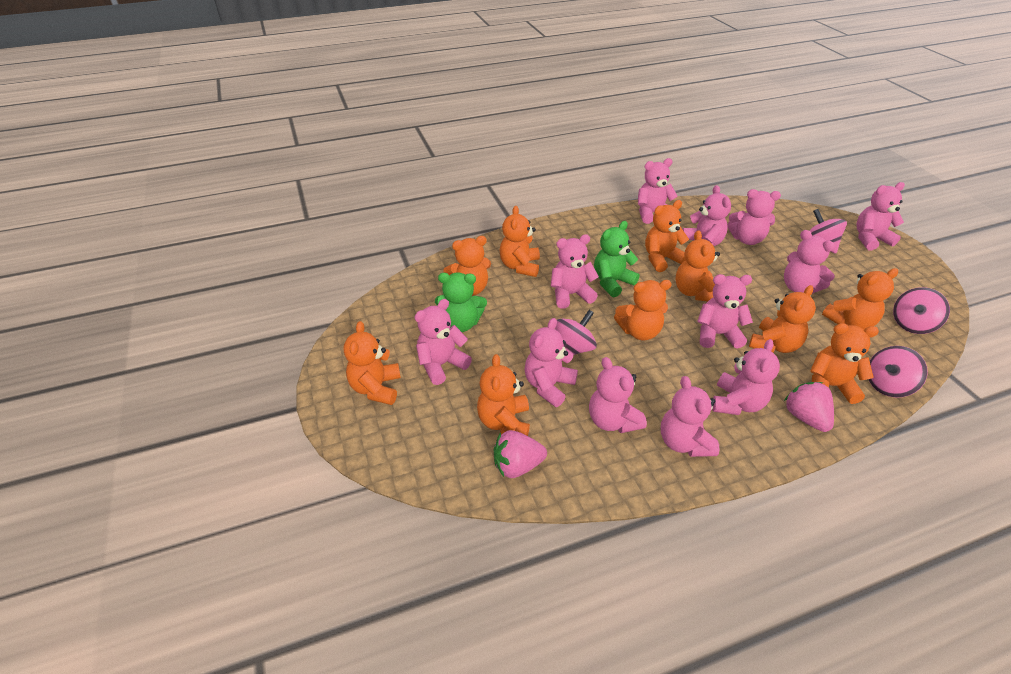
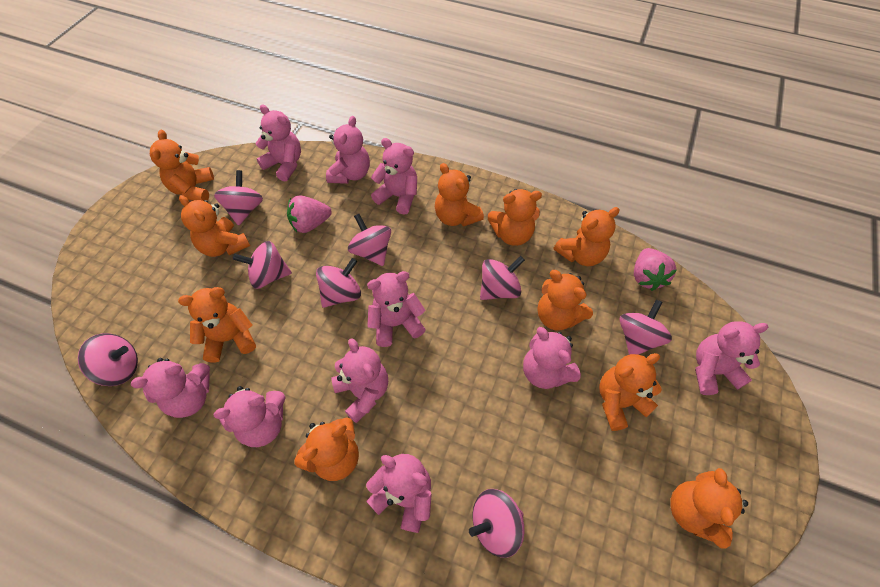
green teddy bear: [435,272,487,332] [594,221,640,297] = 2 -> none = 0
pink spinning top: [555,310,597,355] [809,209,847,253] [869,346,928,398] [893,287,950,334] = 4 -> [78,333,138,386] [214,170,263,226] [233,241,292,289] [316,258,361,308] [348,214,391,266] [469,489,524,558] [480,256,525,300] [619,299,672,355] = 8
pink teddy bear: [415,299,472,385] [525,318,578,407] [551,234,599,309] [589,357,647,433] [638,158,678,224] [661,376,719,457] [683,185,731,246] [697,274,753,349] [712,339,780,415] [727,189,781,245] [784,230,835,294] [856,182,905,250] = 12 -> [131,358,210,418] [213,386,286,447] [255,105,301,181] [326,116,370,184] [331,338,388,423] [366,454,432,533] [367,271,426,347] [371,138,417,215] [523,327,581,389] [695,321,768,395] = 10

